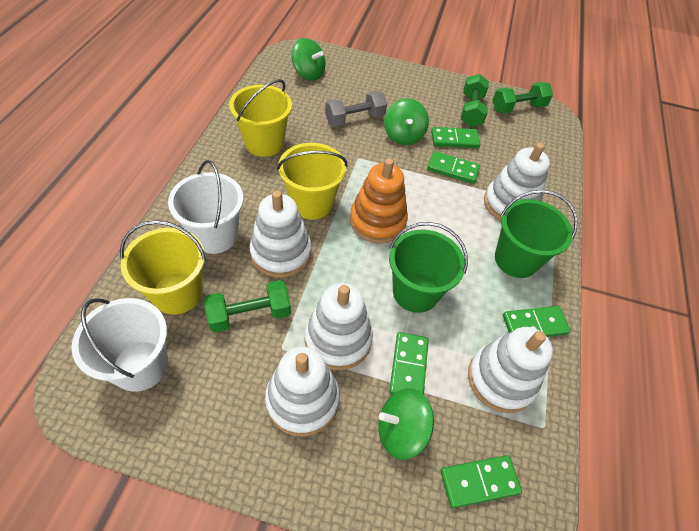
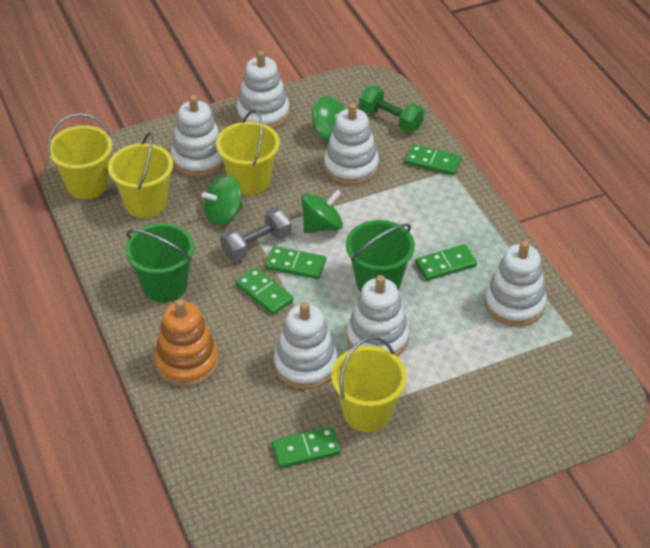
green dumbbell: [204,280,291,333] [461,74,489,127] [493,82,553,114] = 3 -> [359,86,424,132] = 1
white bucket: [71,298,168,392] [168,160,244,254] = 2 -> none = 0
white stacking toy: [249,191,312,278] [265,347,340,437] [304,283,373,370] [468,327,553,413] [484,143,550,221] = 5 -> [171,95,224,177] [237,51,290,129] [274,301,338,389] [324,103,379,185] [347,275,409,357] [484,240,547,327] = 6
yellow bucket: [120,220,206,315] [229,79,292,157] [277,143,347,220] = 3 -> [47,113,113,199] [108,132,173,218] [216,110,280,195] [331,336,407,432] = 4

